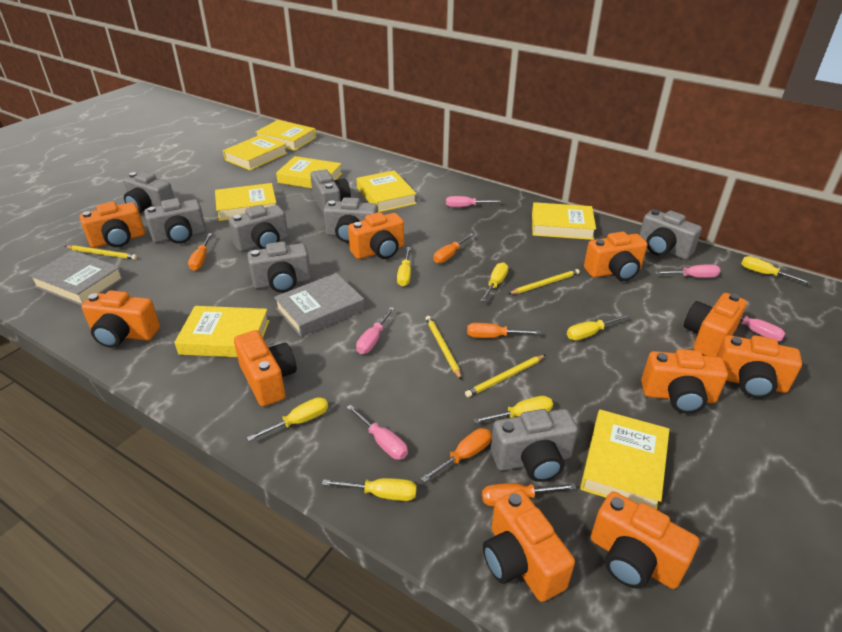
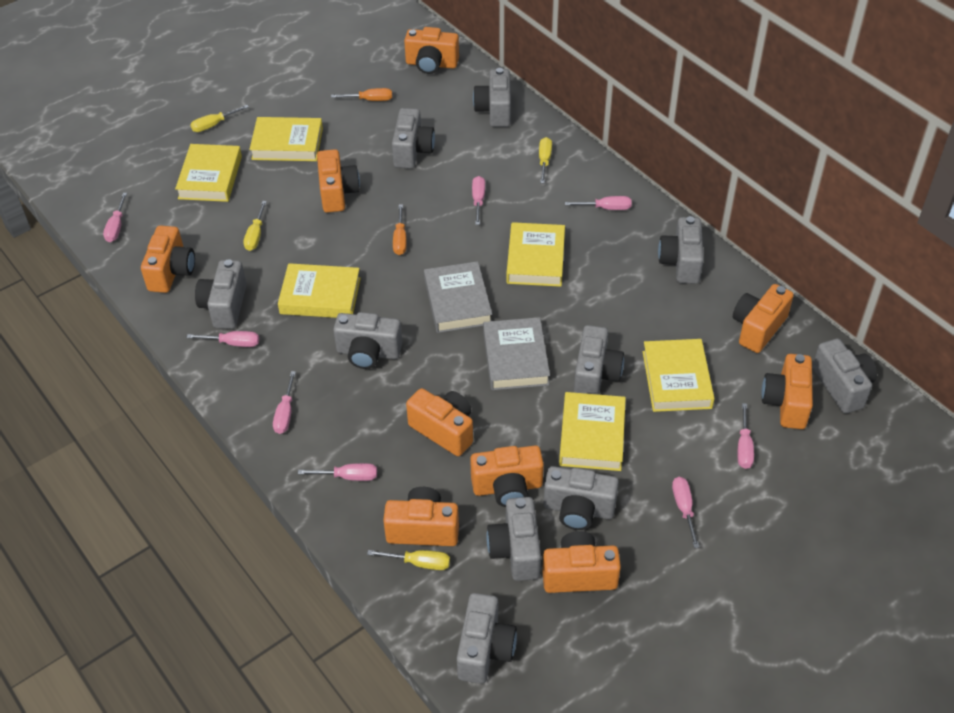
grey camera: [123,172,174,213] [144,198,206,244] [229,205,288,252] [247,241,311,293] [310,169,351,215] [324,197,378,243] [491,409,578,482] [639,209,702,260] = 8 -> [195,259,247,329] [333,312,402,369] [392,108,435,169] [457,593,517,684] [473,68,511,127] [486,497,541,581] [544,466,619,530] [574,325,624,395] [658,216,704,284] [812,338,877,413] = 10
orange camera: [80,202,145,248] [81,290,160,348] [234,330,297,407] [348,212,404,259] [483,489,575,602] [584,232,648,281] [591,491,699,589] [641,349,728,413] [684,293,747,357] [716,335,802,398] = 10 -> [141,225,195,293] [317,149,360,213] [383,487,459,546] [404,27,459,74] [406,388,473,456] [470,446,544,507] [543,531,621,593] [733,284,794,353] [761,354,813,429] = 9
orange screwdriver: [188,233,212,271] [421,428,492,482] [434,233,474,263] [467,323,541,338] [482,483,576,507] = 5 -> [331,88,392,101] [393,205,407,255] = 2
pink screwdriver: [346,404,408,460] [356,307,395,354] [446,196,501,207] [655,264,720,278] [712,304,786,341] = 5 -> [103,193,127,242] [187,331,259,347] [273,371,296,434] [298,463,377,481] [472,176,485,225] [565,196,632,210] [672,477,700,548] [738,403,754,469] = 8
yellow book: [174,306,270,357] [215,183,276,221] [223,135,287,170] [256,120,316,151] [276,156,342,188] [357,170,417,212] [532,202,596,240] [580,410,669,510] = 8 -> [175,144,242,202] [249,117,323,161] [278,263,361,318] [506,222,565,287] [559,392,626,471] [643,339,715,412] = 6
yellow pencil: [65,245,137,260] [425,316,462,380] [465,355,546,397] [508,269,580,294] = 4 -> none = 0
yellow screwdriver: [247,397,328,441] [322,478,417,501] [397,247,411,286] [473,396,553,424] [481,262,508,302] [567,315,629,340] [741,256,811,284] = 7 -> [190,105,249,132] [243,201,267,251] [367,550,450,570] [539,137,552,183] = 4

